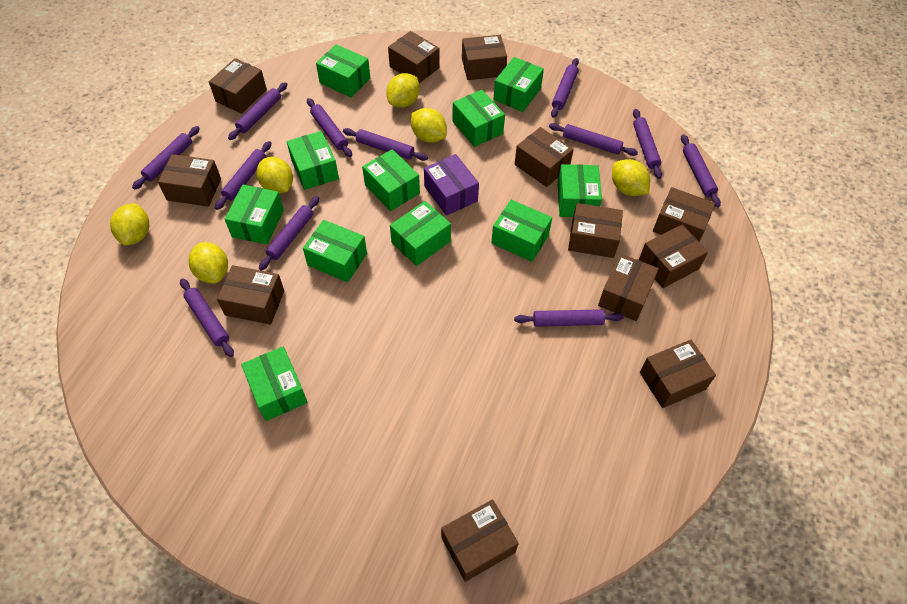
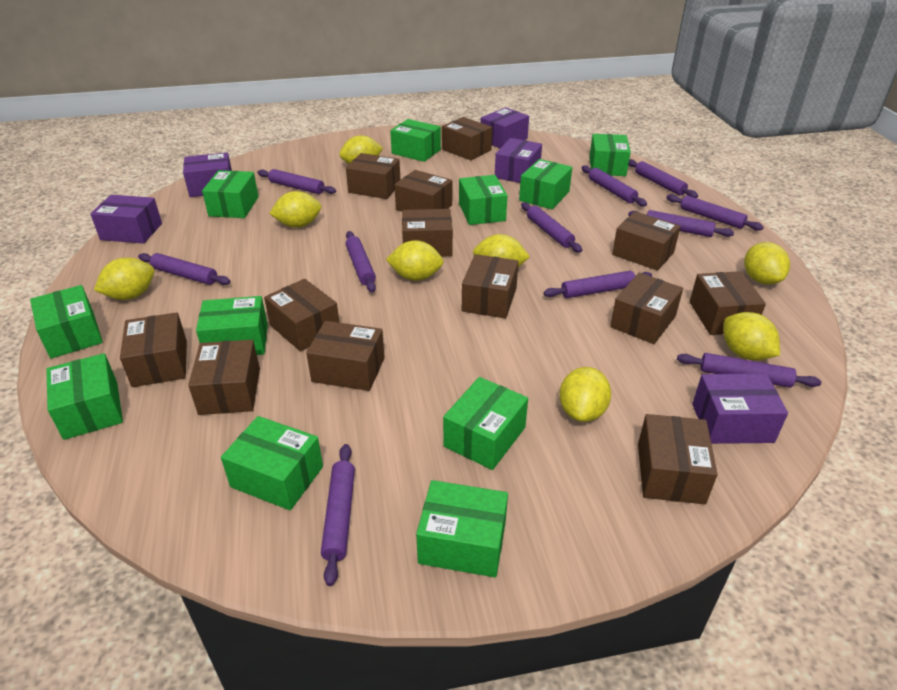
brown box: [158,154,221,207] [209,58,267,114] [217,265,284,325] [388,31,440,83] [441,499,519,582] [462,35,507,80] [515,127,574,187] [568,203,623,258] [598,254,659,321] [639,225,708,288] [640,340,716,408] [653,187,715,242] = 12 -> [120,312,187,387] [188,340,260,415] [264,279,339,352] [306,321,385,391] [346,153,400,199] [395,170,452,212] [402,209,453,257] [442,117,492,160] [462,254,519,319] [610,273,683,344] [612,211,681,271] [638,414,718,504] [690,271,766,335] = 13
purple box: [424,154,479,216] = 1 -> [90,195,162,244] [183,152,232,197] [480,107,529,148] [495,138,542,183] [692,374,788,444] = 5
purple rolling pin: [132,126,200,190] [180,278,234,357] [215,141,271,210] [228,82,287,140] [259,196,319,271] [307,98,352,157] [343,128,428,161] [514,309,624,327] [549,123,638,156] [551,58,579,118] [633,109,662,179] [681,134,721,207] = 12 -> [138,253,231,285] [258,169,336,194] [321,444,355,586] [345,231,376,292] [521,202,582,253] [544,271,652,298] [582,165,647,207] [628,159,698,198] [628,210,734,237] [666,194,764,231] [677,353,821,388] = 11
yellow lemon: [110,203,149,246] [189,242,228,283] [257,157,293,194] [386,73,420,108] [411,108,447,143] [612,159,650,196] = 6 -> [94,258,154,300] [269,191,321,228] [339,135,383,164] [386,240,444,281] [473,234,530,267] [559,367,611,422] [723,312,780,360] [744,242,790,285] = 8

